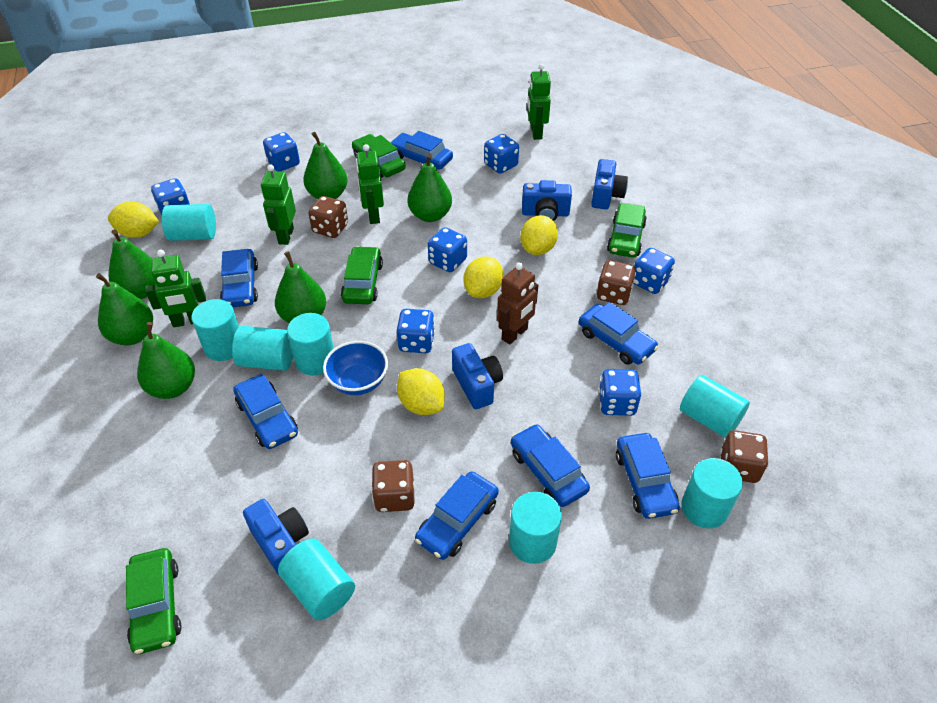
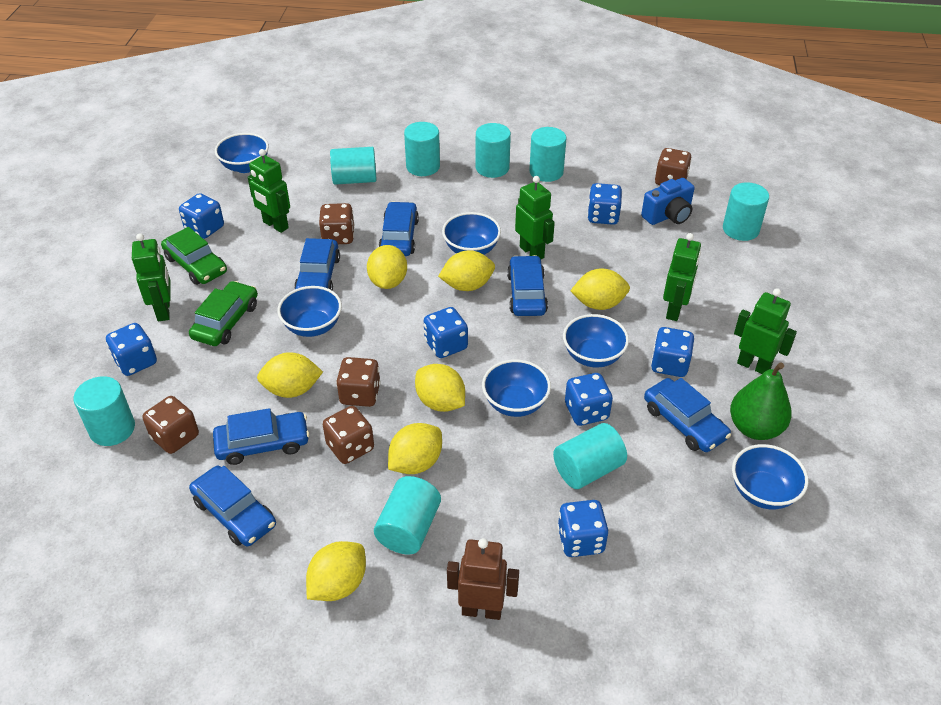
blue bowl: [323,341,388,395] = 1 -> [215,133,269,173] [278,286,342,337] [442,212,501,255] [482,359,551,417] [563,314,629,368] [732,444,809,509] = 6
blue camera: [243,499,309,575] [452,343,503,409] [522,180,572,221] [591,159,628,209] = 4 -> [641,178,695,225] = 1
blue car: [220,249,258,307] [233,374,298,449] [390,131,453,170] [415,471,499,560] [511,424,590,507] [579,302,659,365] [616,433,680,519] = 7 -> [189,466,276,547] [213,408,309,465] [294,238,340,291] [379,201,419,256] [507,255,548,316] [644,378,731,452] = 6
brown dice: [308,196,348,238] [371,460,415,512] [597,260,636,305] [720,430,769,483] = 4 -> [143,396,199,454] [319,203,355,244] [323,406,374,464] [336,357,381,407] [655,148,692,185] = 5
green car: [126,548,182,654] [341,246,383,304] [352,134,406,178] [607,203,647,258] = 4 -> [161,227,227,285] [189,281,258,346] = 2
green pear: [96,273,153,345] [109,229,155,299] [137,322,195,399] [275,251,326,323] [303,132,348,199] [408,154,452,222] = 6 -> [730,362,792,440] = 1
green robot: [145,249,206,327] [261,164,296,245] [356,144,384,224] [527,64,551,140] = 4 -> [132,233,171,321] [248,149,290,233] [515,176,555,259] [663,233,701,321] [734,288,797,374] = 5
yellow lemon: [108,201,159,238] [397,368,445,415] [464,256,503,298] [520,215,558,255] = 4 -> [257,352,323,398] [306,541,366,601] [367,245,407,289] [388,423,442,474] [415,364,465,412] [438,250,495,291] [570,269,630,310] = 7

